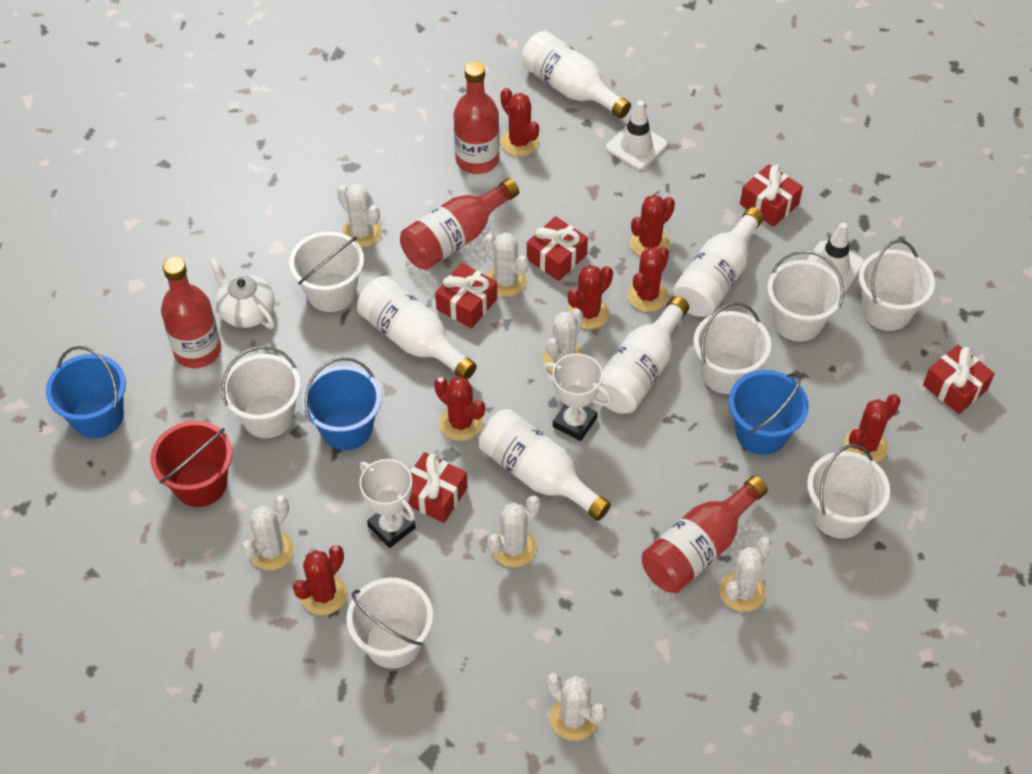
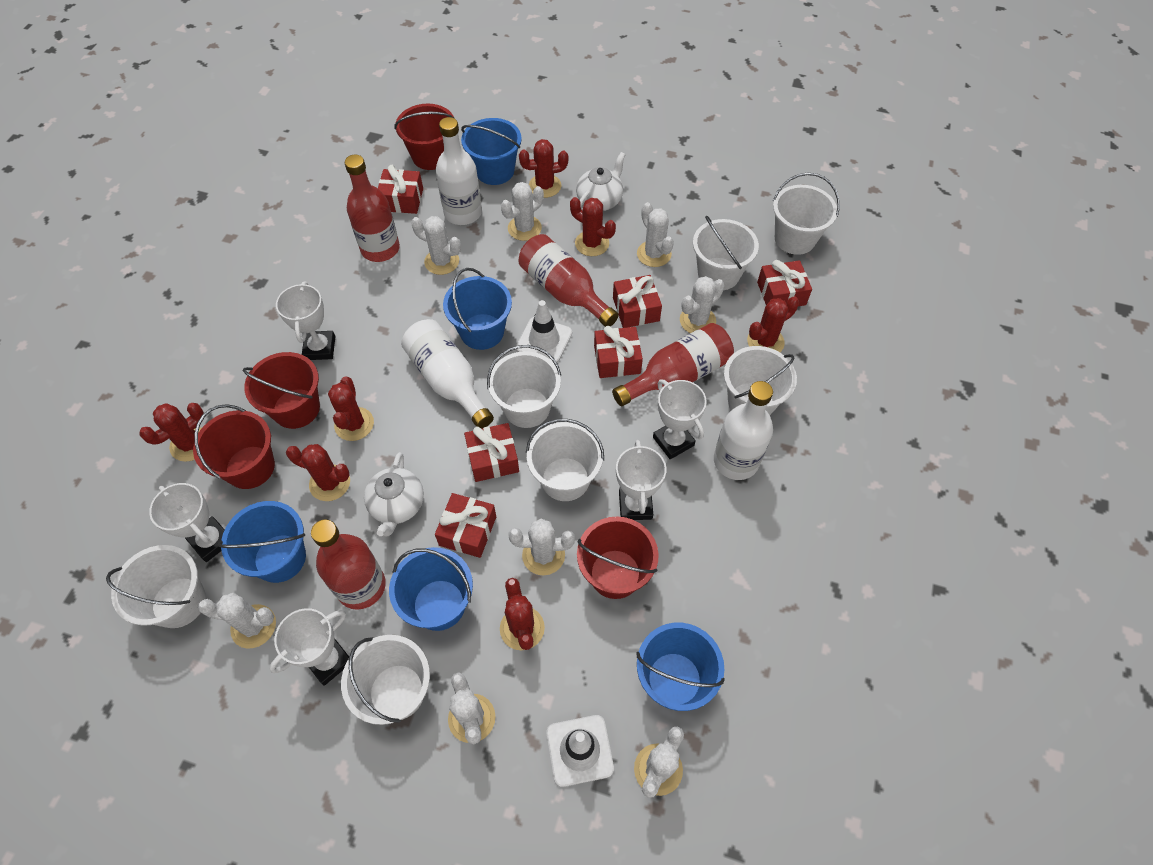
blue bucket: [46,346,126,438] [302,357,382,450] [729,370,809,455] = 3 -> [218,501,306,583] [389,547,473,631] [443,268,512,350] [461,118,522,185] [636,623,725,711] = 5
red bucket: [150,421,232,507] = 1 -> [193,404,275,489] [243,352,320,429] [394,104,454,170] [577,517,659,599] = 4
red gift: [408,452,467,523] [435,263,497,329] [527,216,588,281] [740,164,803,227] [923,345,995,414] = 5 -> [378,165,423,214] [435,493,496,558] [464,423,519,482] [594,326,643,378] [613,275,662,328] [757,260,812,306] = 6
white bottle: [357,276,477,379] [479,409,611,521] [522,30,631,119] [596,296,689,414] [673,207,764,317] = 5 -> [401,319,494,429] [436,117,482,225] [714,381,773,480] = 3
white cactus: [240,495,294,570] [337,183,382,247] [483,233,529,297] [487,496,541,567] [543,309,584,372] [546,673,606,741] [720,537,772,612] = 7 -> [198,593,276,649] [411,216,461,275] [448,672,495,744] [501,182,544,241] [509,519,575,575] [634,727,684,798] [637,202,674,267] [680,276,725,333] = 8
white teapot: [209,258,275,329] = 1 -> [364,452,424,536] [576,152,626,211] = 2
white trophy: [359,459,416,548] [542,353,612,441] = 2 -> [149,483,224,562] [269,608,349,686] [276,282,335,360] [616,440,667,520] [653,379,707,459] = 5

